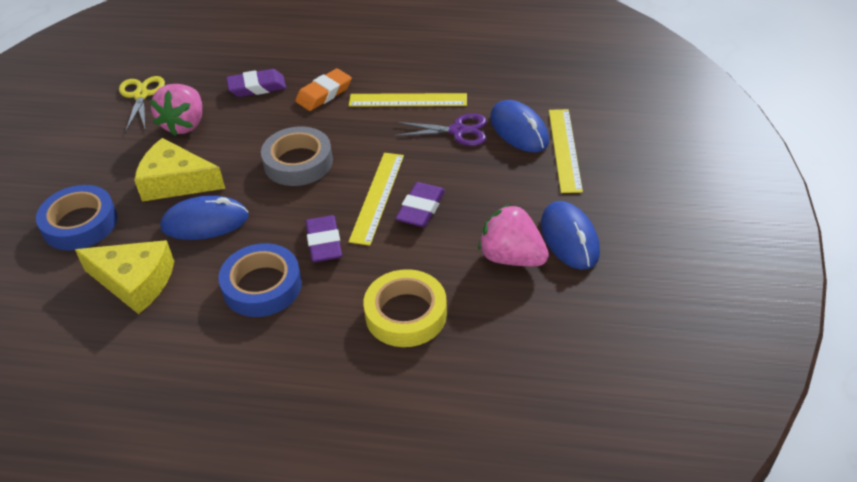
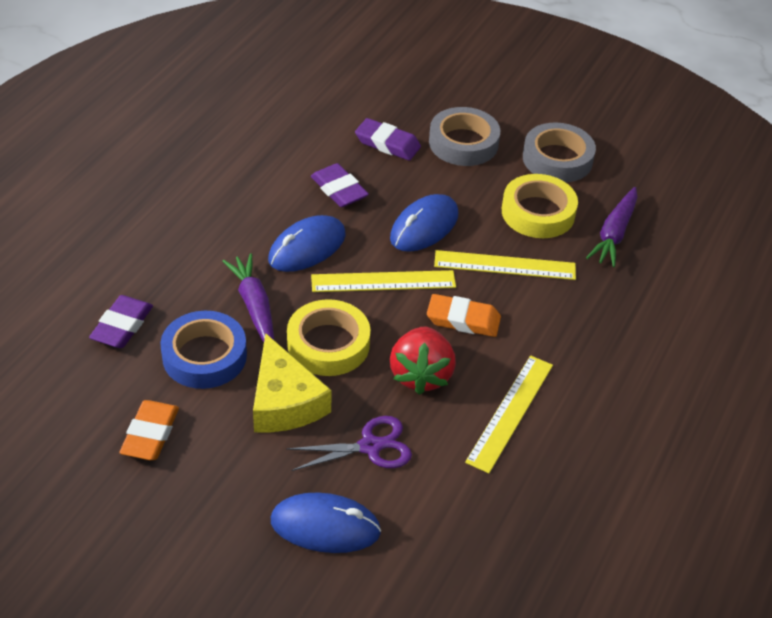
blue tape: [36,185,117,250] [218,243,302,317] = 2 -> [160,311,247,389] = 1
grey tape: [261,126,333,186] = 1 -> [429,107,501,166] [523,122,596,182] = 2
orange eraser: [295,69,352,111] = 1 -> [119,400,179,460] [427,294,501,337] = 2
pink strawberry: [150,84,202,136] [478,204,549,266] = 2 -> none = 0
purple carrot: none = 0 -> [222,253,274,342] [586,187,638,268] = 2
red strawberry: none = 0 -> [390,327,456,395] = 1
yellow cheese: [75,240,174,314] [134,138,225,202] = 2 -> [253,333,332,432] = 1
yellow scissors: [119,76,165,131] = 1 -> none = 0
yellow tape: [363,269,447,347] = 1 -> [287,299,370,376] [502,174,578,238] = 2

